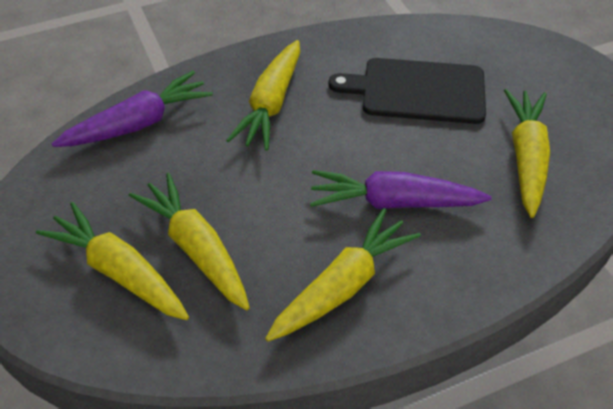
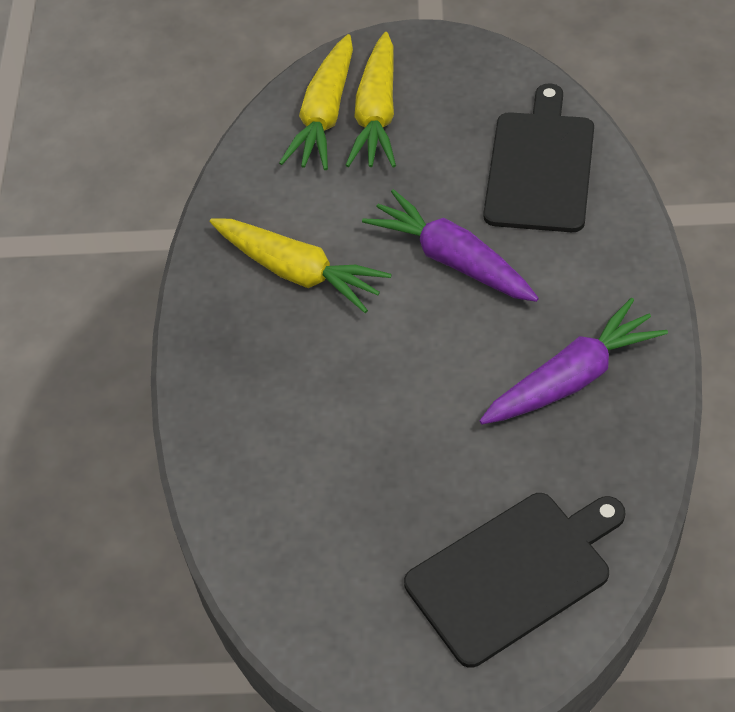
black cutting board: [329,58,486,124] = 1 -> [404,493,625,668] [484,83,594,232] = 2
yellow carrot: [36,202,189,320] [129,173,250,310] [226,40,300,151] [265,208,421,342] [504,89,550,218] = 5 -> [210,218,391,313] [279,34,353,170] [346,32,396,168] = 3

